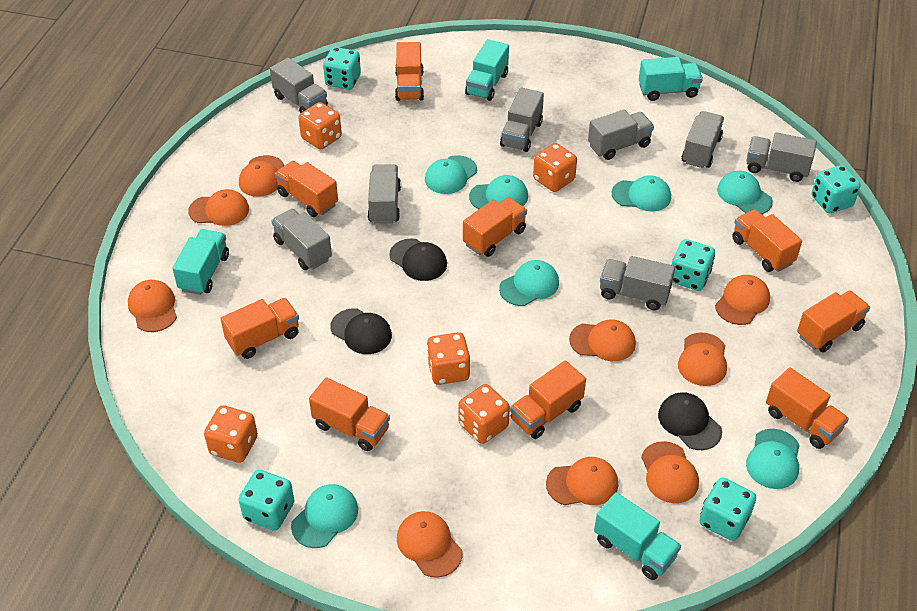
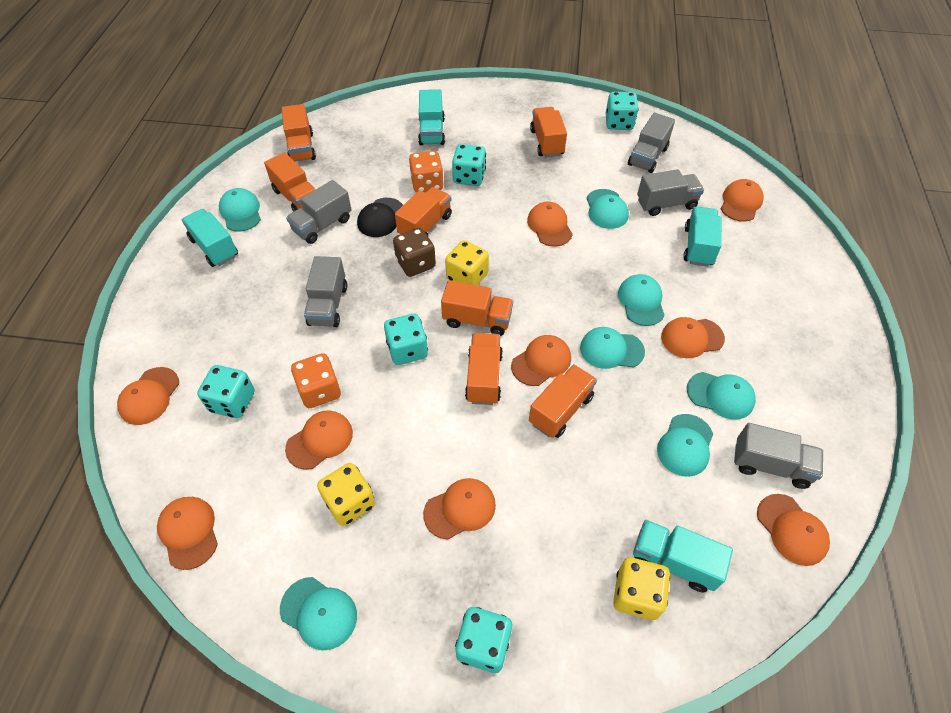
black cap: [330,308,392,354] [389,238,447,281] [658,392,722,450] = 3 -> [357,198,403,237] = 1
brown dice: none = 0 -> [393,228,436,277] = 1
grey truck: [270,58,328,113] [271,209,332,270] [368,164,401,224] [500,87,544,152] [588,109,654,160] [600,256,675,310] [682,111,724,168] [746,132,817,182] = 8 -> [286,180,352,244] [304,256,347,327] [628,113,675,173] [637,169,704,216] [734,423,823,489] = 5
orange dice: [204,405,258,463] [299,102,342,150] [427,332,470,385] [458,384,510,444] [533,143,577,192] = 5 -> [291,353,341,408] [409,151,444,193] = 2
orange truck: [220,298,299,359] [275,161,338,217] [309,377,390,451] [395,42,424,101] [463,197,527,257] [510,361,586,439] [732,209,802,272] [766,367,849,449] [797,290,870,352] = 9 -> [264,152,316,212] [282,104,316,161] [395,187,452,236] [441,281,513,336] [465,333,503,405] [529,364,597,438] [530,107,567,157] = 7
yellow dice: none = 0 -> [317,463,375,526] [445,240,489,285] [613,557,670,620] = 3

